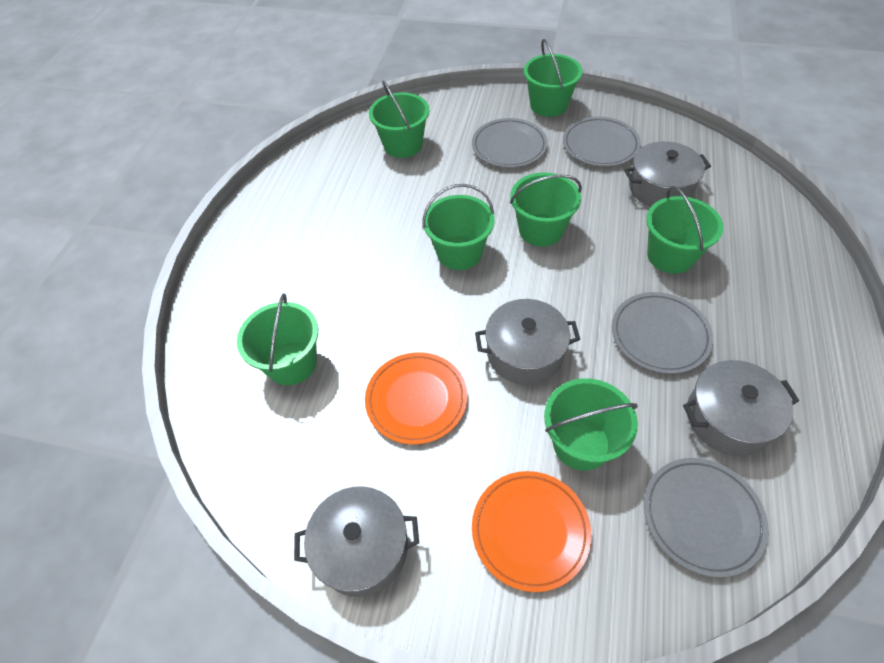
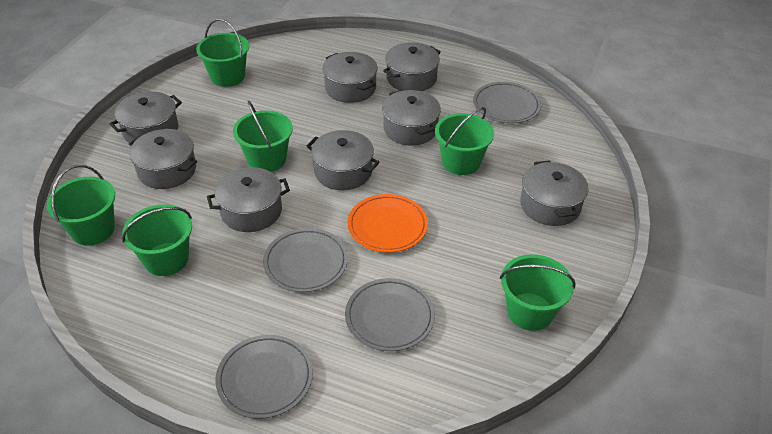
green bucket: [237,293,318,385] [369,80,429,158] [422,184,494,270] [510,172,582,247] [524,39,583,117] [544,378,638,471] [646,186,723,274] = 7 -> [47,165,115,245] [122,205,192,276] [196,19,249,87] [233,101,293,172] [435,107,494,175] [500,254,576,331] = 6
grey pot: [294,486,419,597] [475,299,580,385] [624,141,711,207] [683,360,799,456] = 4 -> [109,91,182,143] [129,129,197,189] [207,167,290,232] [307,130,380,190] [322,52,378,103] [382,90,441,146] [383,42,441,91] [520,160,588,226] = 8
orange plate: [365,352,467,444] [472,471,592,592] = 2 -> [348,194,428,253] = 1

